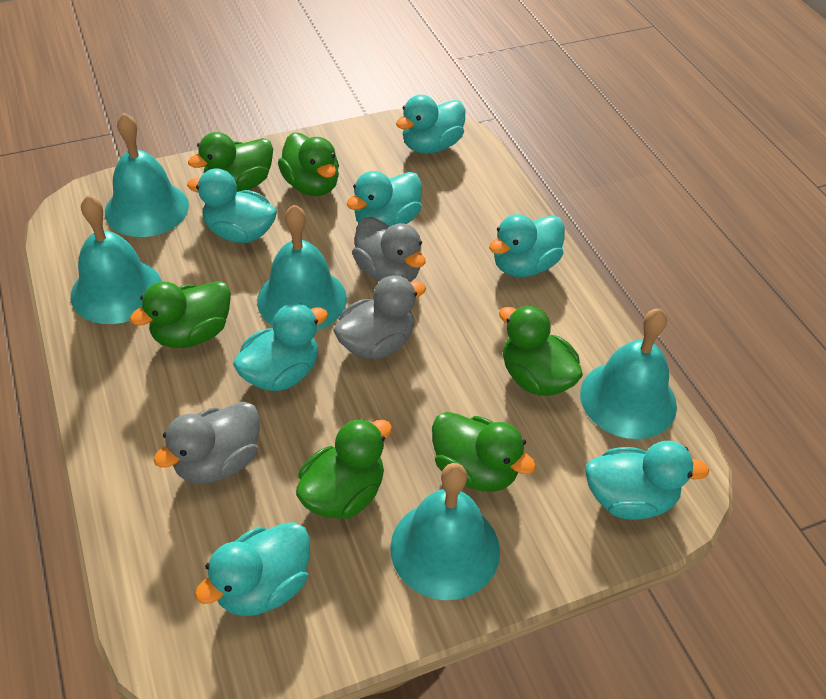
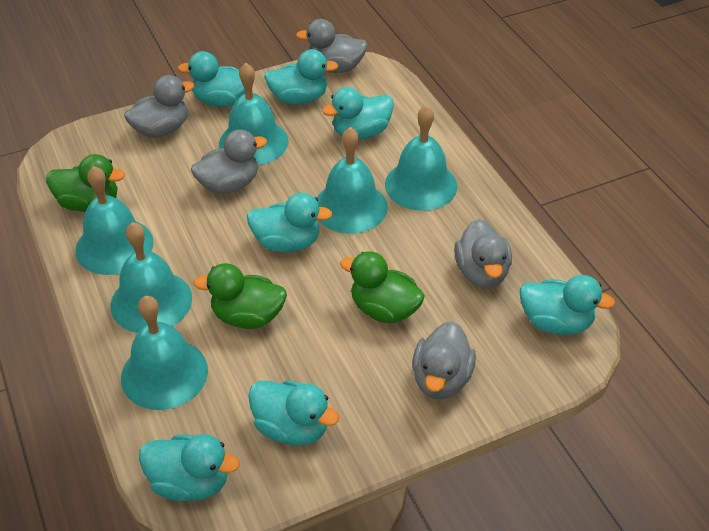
green duck: [130,281,231,348] [188,132,273,192] [278,132,339,196] [296,418,392,519] [432,412,536,492] [499,305,583,396] = 6 -> [46,154,125,212] [193,263,287,329] [340,251,425,323] = 3
grey duck: [154,402,260,484] [333,275,426,359] [352,217,425,282] = 3 -> [124,75,194,138] [191,129,267,194] [296,19,368,73] [412,321,476,399] [454,219,512,288] = 5
turquoise bell: [71,195,162,324] [105,113,189,237] [257,205,347,331] [390,463,500,600] [580,308,677,439] = 5 -> [75,166,154,275] [110,222,192,333] [121,296,208,410] [219,63,289,165] [317,127,388,234] [385,105,457,211] = 6

